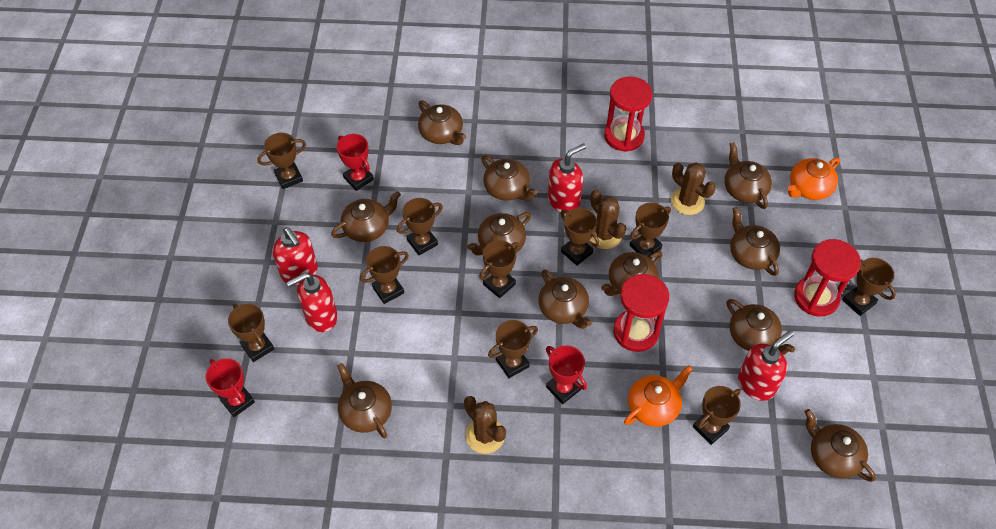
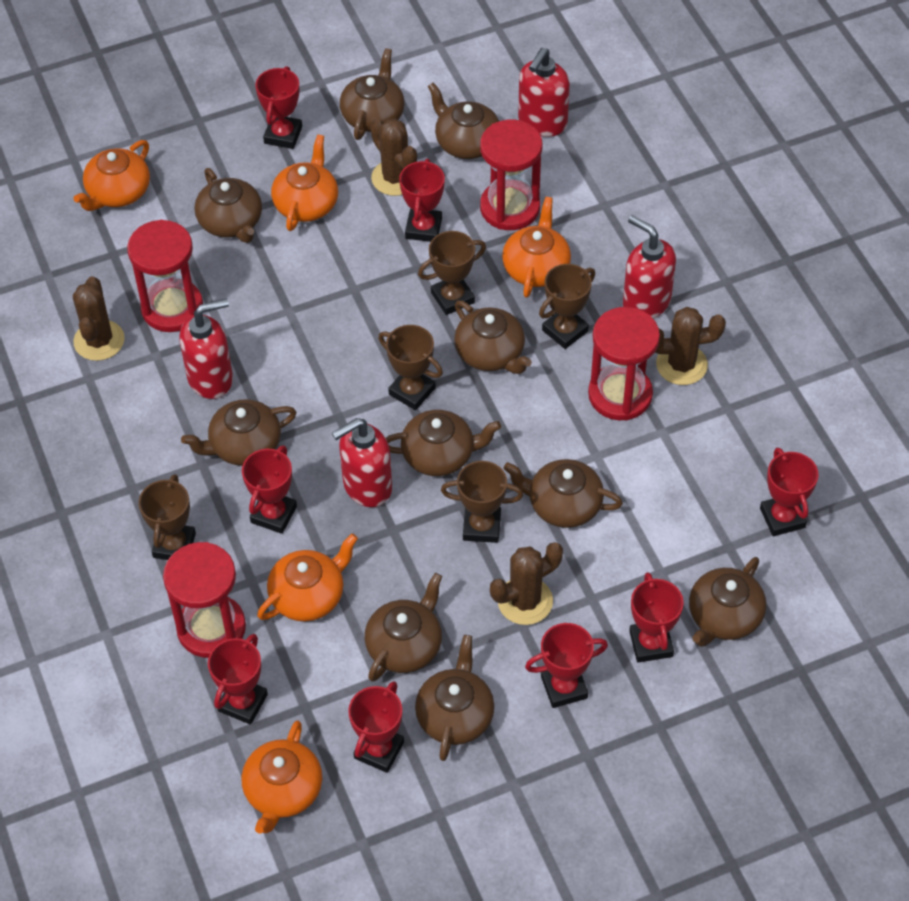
brown cactus: [464,396,506,454] [590,190,626,249] [671,163,716,215] = 3 -> [73,277,125,361] [371,119,417,196] [490,542,563,625] [655,307,726,385] = 4
brown teapot: [331,191,401,242] [337,363,392,438] [418,100,466,145] [467,212,531,255] [481,155,537,201] [539,269,592,329] [601,251,662,296] [724,142,772,209] [727,299,795,355] [730,207,780,276] [805,409,876,482] = 11 -> [181,399,297,466] [194,168,262,243] [340,48,404,140] [365,573,442,682] [386,410,501,476] [415,635,494,761] [428,83,499,159] [454,300,532,374] [504,459,623,528] [689,557,766,647] = 10
brown trophy: [228,304,274,362] [257,133,306,189] [360,246,409,304] [397,198,443,255] [479,240,519,298] [488,320,538,378] [560,208,600,266] [630,202,671,257] [693,386,741,445] [842,258,896,316] = 10 -> [138,474,196,560] [379,325,443,410] [418,231,486,315] [441,461,523,543] [539,264,595,349] = 5
orange teapot: [624,366,693,427] [788,158,840,200] = 2 -> [74,140,150,211] [241,720,322,834] [257,534,358,621] [271,135,338,231] [502,197,571,298] = 5
red hourglass: [604,77,652,152] [613,274,669,352] [794,239,861,317] = 3 -> [127,220,203,332] [163,542,246,658] [480,120,542,230] [588,307,660,420] = 4
red trophy: [206,358,255,417] [337,134,374,191] [546,345,587,404] = 3 -> [208,634,268,725] [242,445,297,534] [255,66,302,149] [348,681,404,773] [399,159,445,242] [525,623,608,708] [629,572,684,663] [760,448,818,536] = 8

